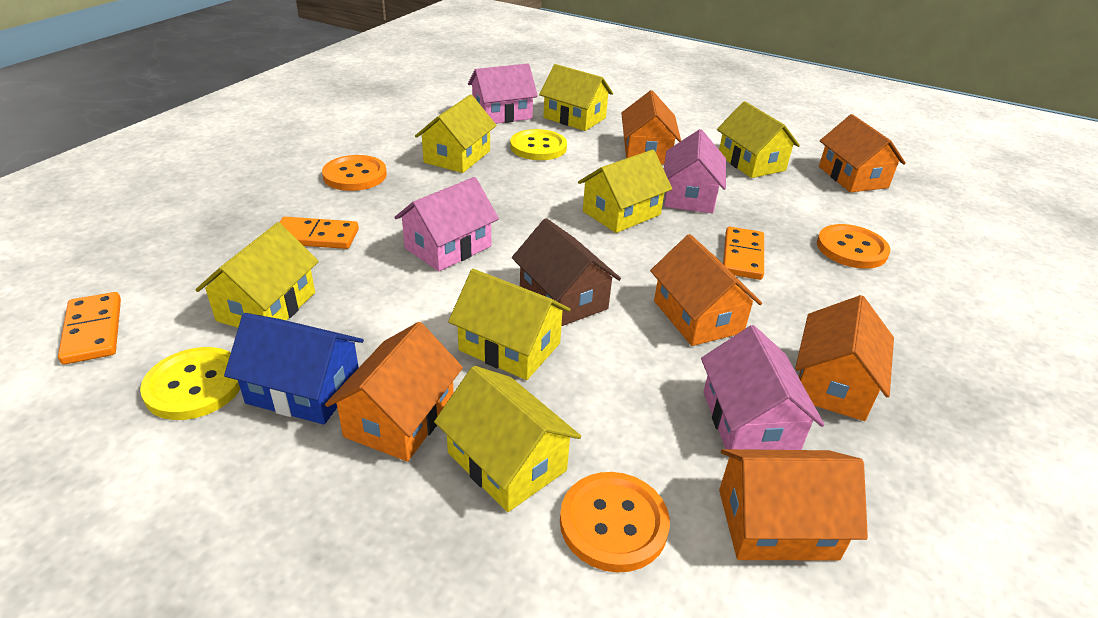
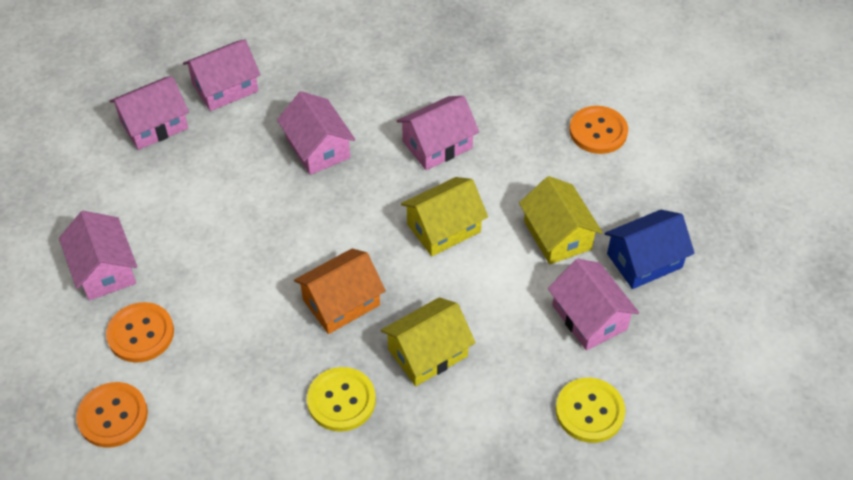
brown house: [512,218,621,326] = 1 -> none = 0
orange domino: [58,292,121,364] [279,217,359,249] [723,227,764,280] = 3 -> none = 0
orange house: [325,322,463,462] [621,90,681,165] [650,234,762,346] [719,449,868,561] [795,295,894,421] [819,114,906,192] = 6 -> [294,249,386,334] = 1
pink house: [394,177,499,272] [468,64,538,124] [664,129,726,213] [701,325,824,450] = 4 -> [59,211,137,300] [110,76,189,150] [183,39,261,111] [277,91,355,175] [397,96,479,170] [548,259,639,351] = 6
yellow house: [195,222,319,328] [415,95,497,173] [434,366,581,512] [448,269,571,380] [539,64,613,131] [578,150,672,233] [717,101,800,178] = 7 -> [381,297,476,386] [401,177,488,256] [519,176,603,264] = 3

